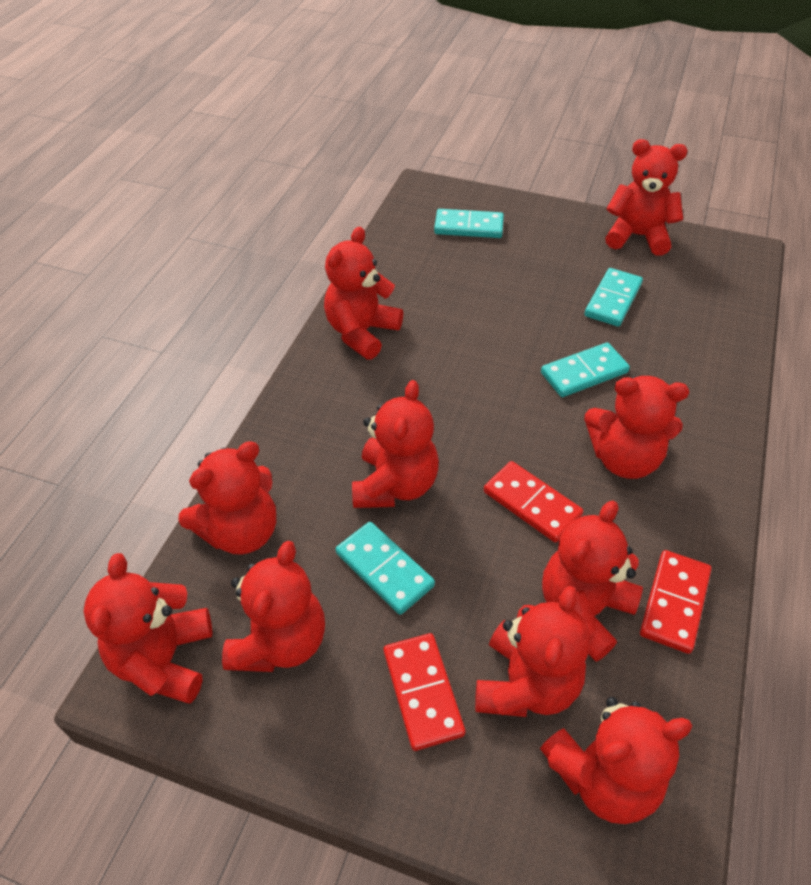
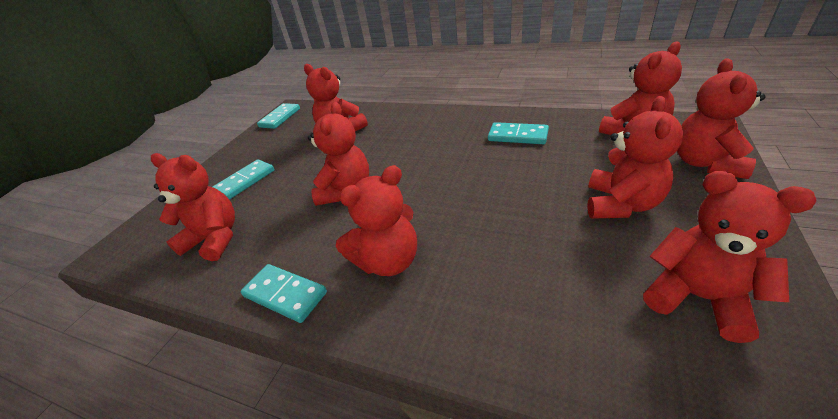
red domino: [384,633,465,751] [484,461,583,542] [640,550,711,654] = 3 -> none = 0
red teddy bear: [83,553,212,704] [178,441,276,555] [222,541,325,672] [324,227,403,360] [352,380,439,508] [475,586,590,717] [540,697,693,824] [542,501,643,662] [584,376,689,479] [605,139,687,256] = 10 -> [151,153,235,261] [304,64,368,132] [308,102,369,206] [336,165,417,276] [587,96,683,219] [599,42,682,135] [643,171,816,343] [677,58,766,179] = 8

